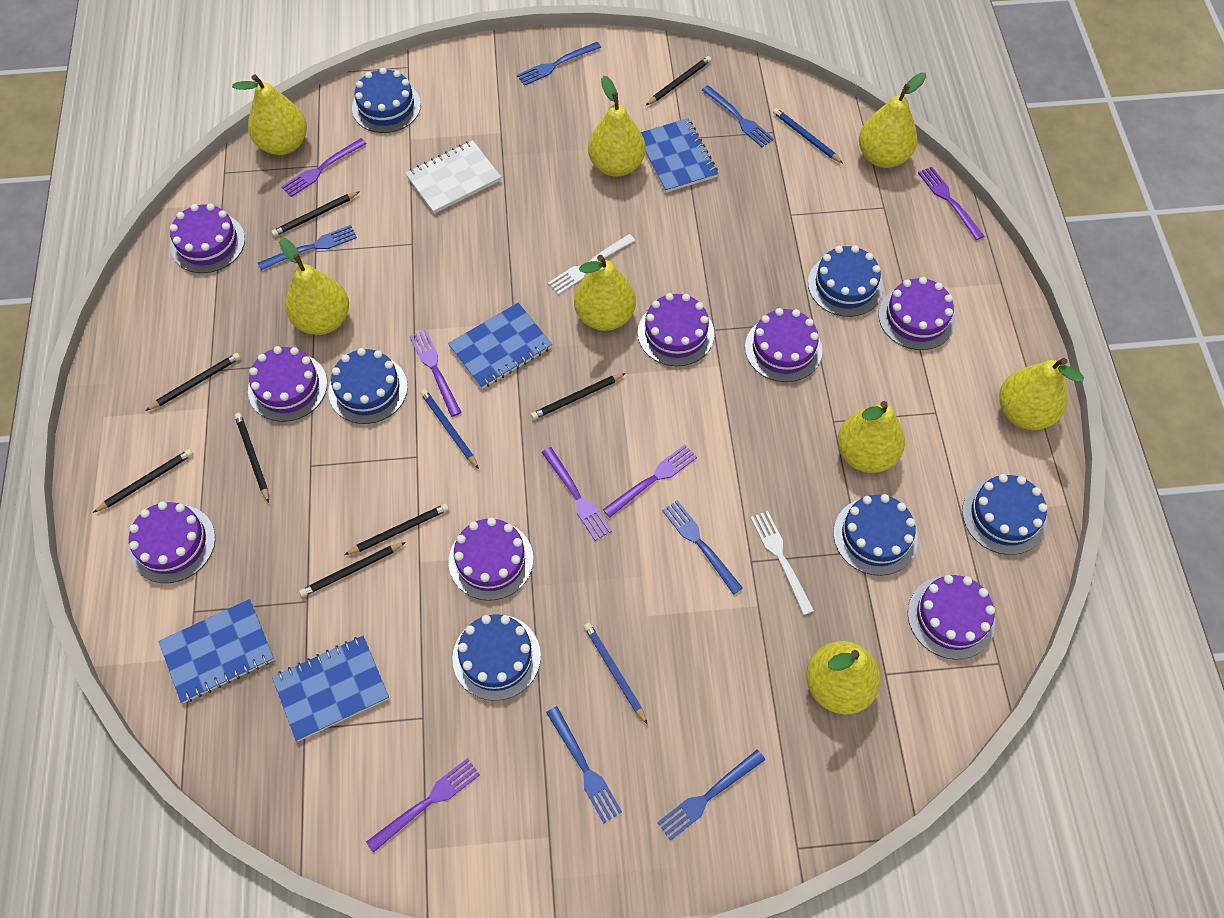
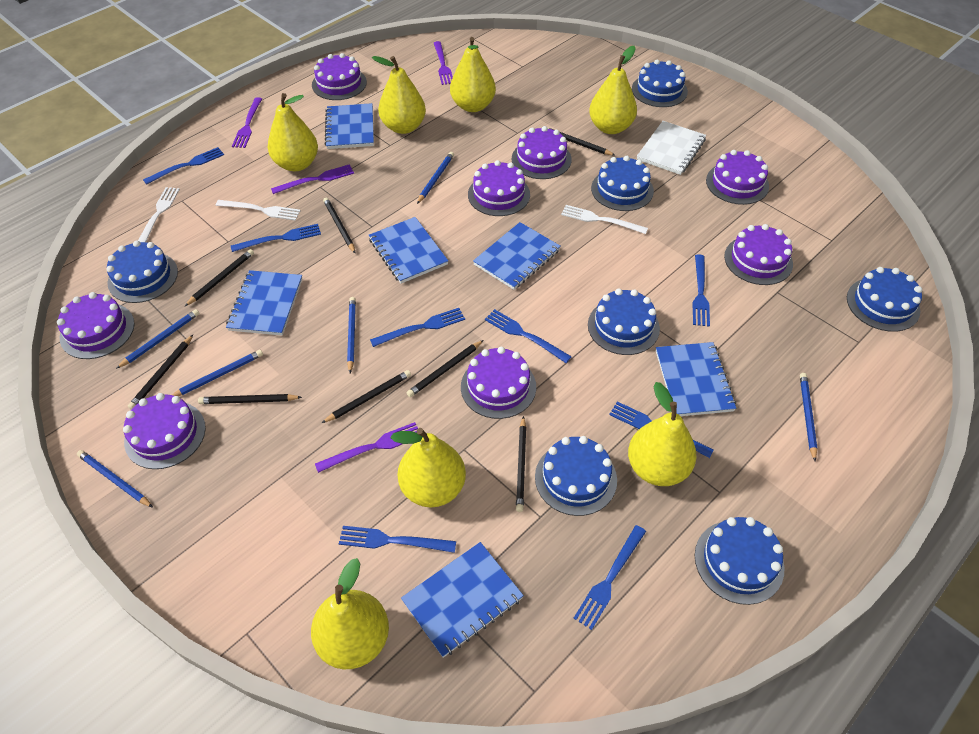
blue cake: [328,348,408,424] [352,68,421,133] [452,614,541,701] [808,245,883,317] [834,494,918,576] [962,474,1048,555] = 6 -> [106,241,178,303] [535,436,617,516] [588,289,660,355] [591,156,654,211] [632,60,688,107] [695,517,785,605] [847,267,922,332] = 7
blue fork: [258,225,357,270] [517,42,601,86] [546,706,622,823] [657,749,765,841] [662,500,743,595] [702,85,774,147] = 6 -> [143,147,224,185] [231,224,321,252] [339,526,456,553] [370,308,465,347] [485,309,572,363] [573,525,646,630] [609,401,713,458] [693,254,710,327] = 8
blue notebook: [158,599,275,703] [272,636,389,741] [448,303,552,389] [641,118,718,193] = 4 -> [226,270,302,336] [325,103,374,149] [369,217,448,283] [401,542,524,658] [473,222,561,290] [656,342,736,416] = 6
blue pencil: [420,389,479,469] [584,623,647,724] [773,108,843,163] = 3 -> [77,450,153,508] [116,309,200,369] [172,350,263,396] [347,297,356,373] [417,152,454,204] [800,373,818,461] = 6
purple fork: [281,138,367,197] [366,758,480,853] [410,330,462,417] [542,447,612,541] [603,445,697,518] [918,166,984,240] = 6 -> [232,97,262,148] [271,164,354,194] [315,422,418,473] [434,41,453,85] = 4
white fork: [548,234,635,295] [750,511,814,615] = 2 -> [138,187,180,242] [216,200,301,221] [561,205,648,234] = 3
yellow pear: [232,74,307,155] [279,238,349,335] [574,255,636,331] [588,76,646,177] [806,641,881,715] [838,401,905,473] [859,73,926,168] [999,358,1084,430] = 8 -> [268,93,318,171] [311,558,389,669] [372,56,426,134] [391,428,466,507] [450,37,496,112] [589,46,637,134] [628,382,697,486] = 7

